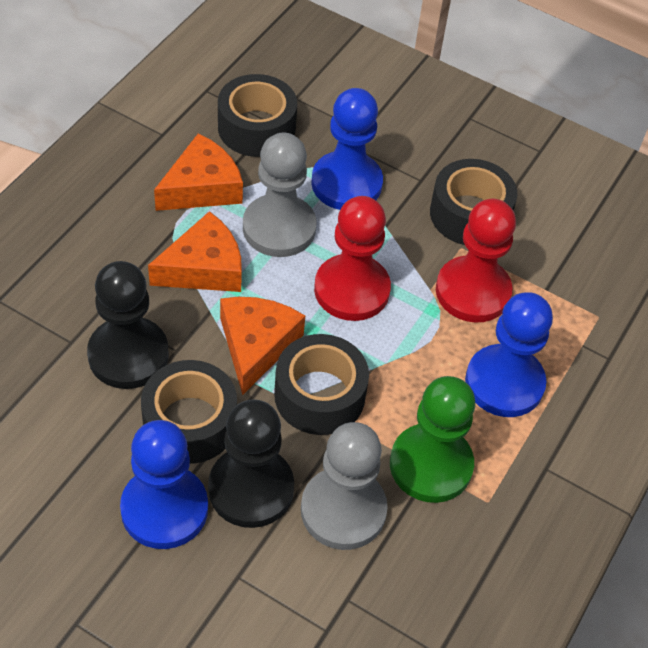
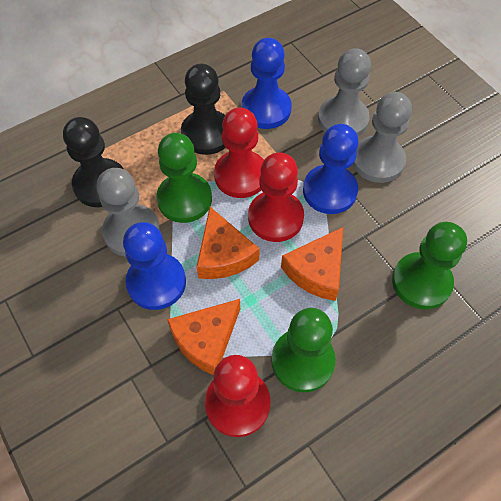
black tape: [141,360,237,464] [218,74,297,157] [274,334,369,435] [430,159,517,245] = 4 -> none = 0
green pawn: [390,376,475,503] = 1 -> [156,133,212,223] [271,308,336,392] [392,222,467,310] = 3
grey pawn: [243,133,317,257] [301,422,388,550] = 2 -> [97,168,160,257] [318,48,371,136] [353,92,412,183] = 3
red pawn: [314,196,391,321] [436,199,516,322] = 2 -> [204,355,271,437] [214,107,264,198] [248,152,304,242] = 3

